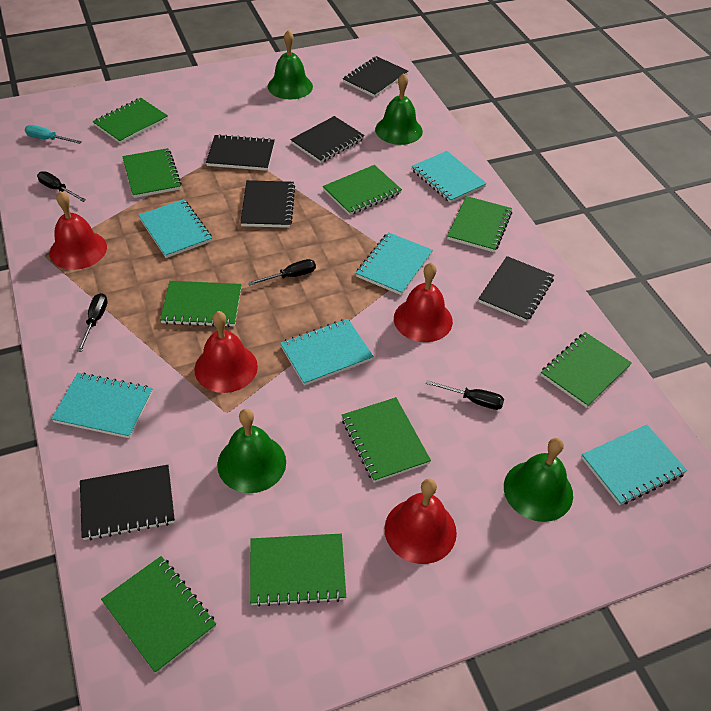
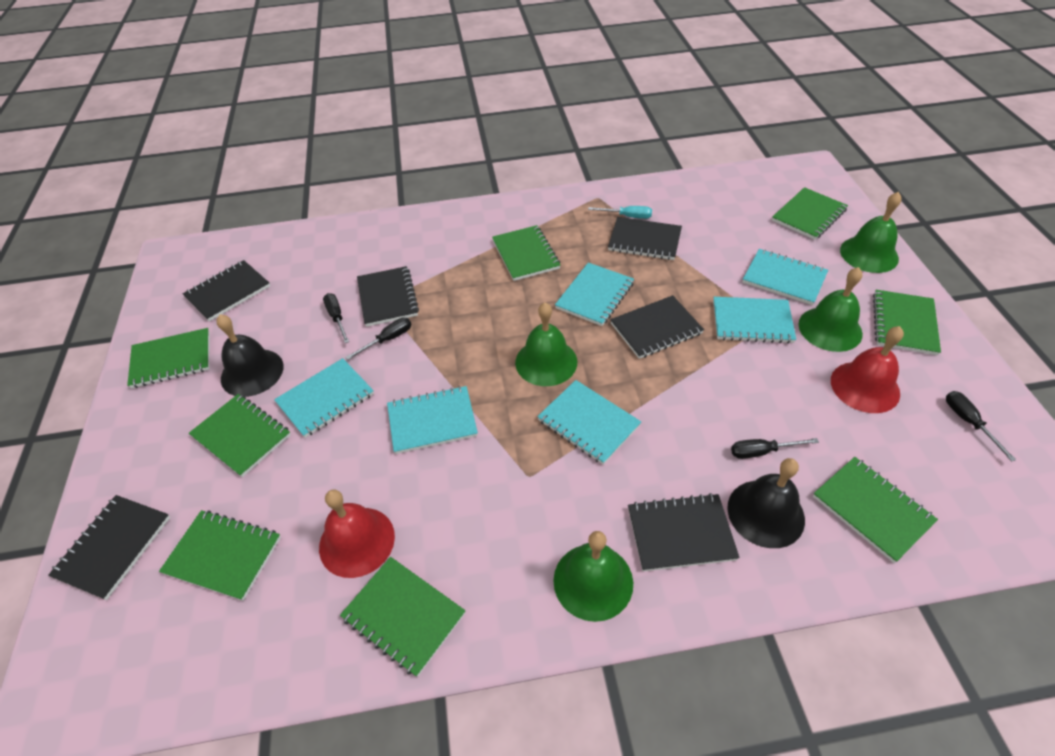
black bell: none = 0 -> [216,314,284,397] [727,458,805,548] = 2
green notebook: [93,98,168,144] [101,556,216,674] [122,148,182,198] [160,281,242,327] [250,534,346,607] [323,165,402,215] [342,397,431,483] [447,196,512,252] [541,332,632,408] = 9 -> [127,328,209,388] [159,510,281,601] [189,394,291,477] [340,557,466,677] [492,225,561,281] [772,187,848,240] [813,457,938,563] [873,290,941,355] = 8
red bell: [50,191,107,270] [194,311,258,393] [385,479,457,564] [394,263,453,342] = 4 -> [319,489,395,578] [831,326,904,413] = 2

